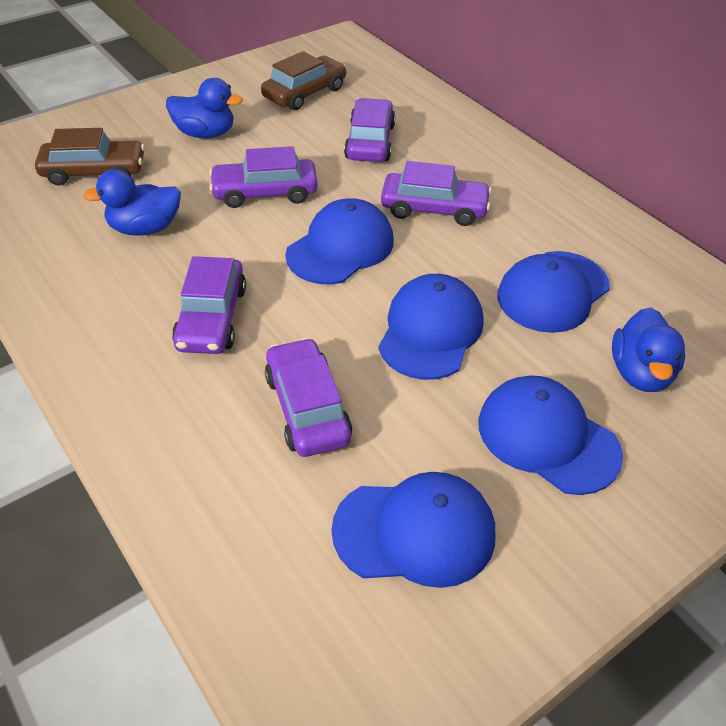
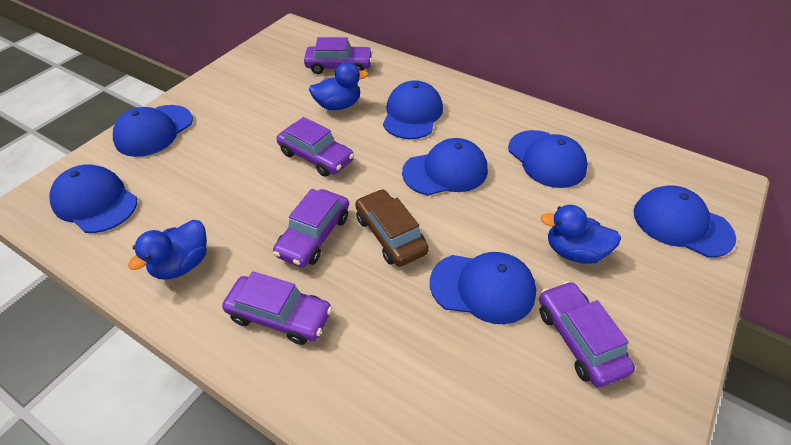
blue cap: [285,198,394,284] [332,472,495,588] [378,274,483,380] [478,375,623,495] [498,251,610,333] = 5 -> [49,164,137,233] [113,105,193,157] [383,80,443,139] [402,138,488,196] [430,252,536,324] [508,130,588,188] [634,185,736,257] = 7
brown car: [35,128,145,185] [261,51,347,110] = 2 -> [355,189,429,267] = 1

